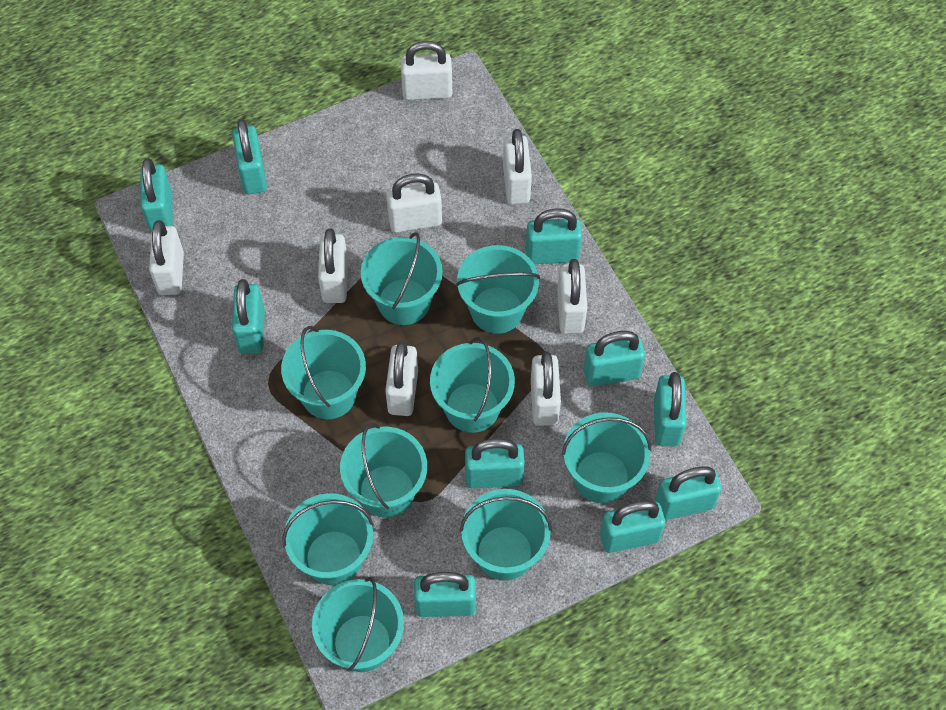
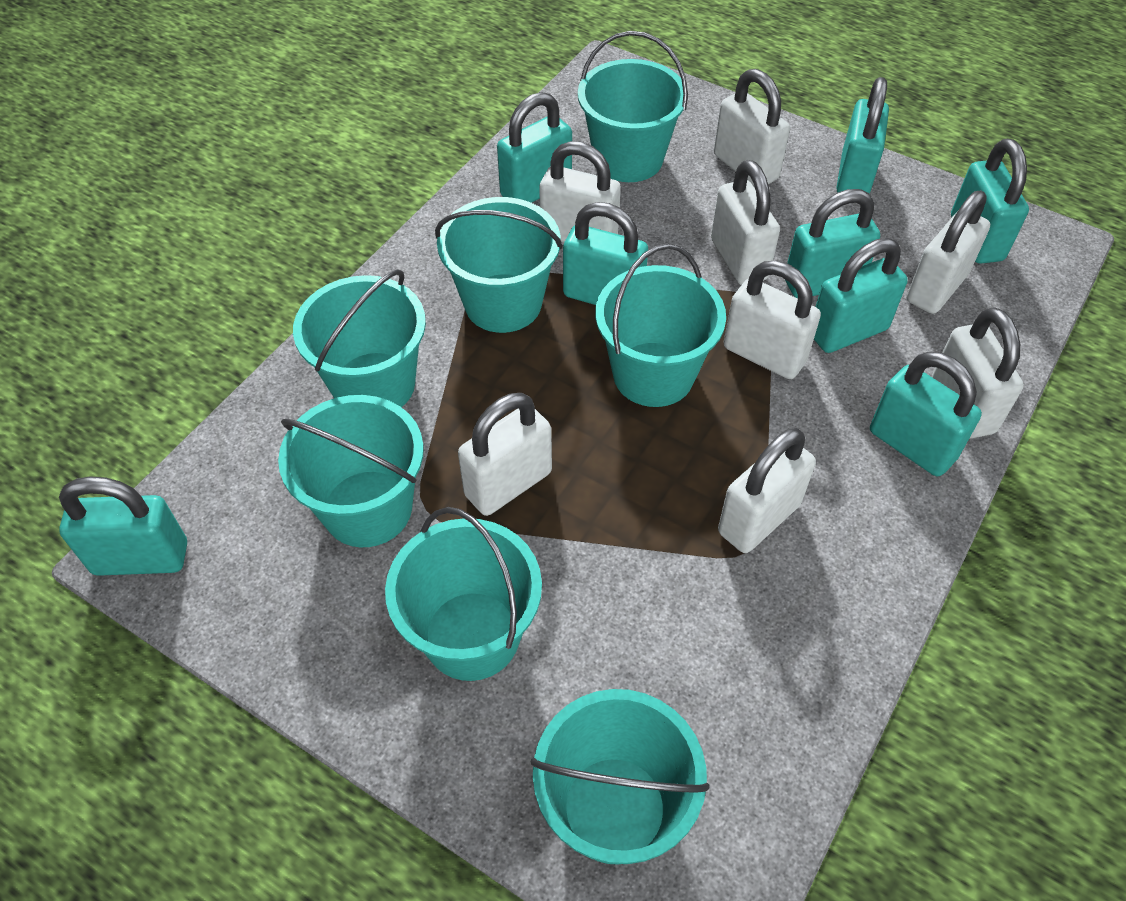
turquoise bucket: [281,326,366,419] [282,493,374,585] [312,577,404,672] [340,423,427,518] [361,232,443,325] [430,337,515,433] [456,245,540,334] [460,489,552,581] [562,412,651,503] = 9 -> [278,395,424,547] [293,269,426,407] [385,507,542,681] [435,197,563,333] [531,689,710,865] [578,31,688,182] [595,244,726,407] = 7
turquoise padlock: [140,158,173,233] [232,119,267,194] [232,279,265,354] [414,572,476,617] [465,439,525,488] [526,208,582,264] [584,331,645,386] [600,501,665,553] [654,372,687,446] [655,466,721,520] = 10 -> [59,476,187,576] [497,92,572,203] [563,202,648,305] [785,189,880,299] [814,238,908,353] [836,77,889,194] [870,352,982,476] [951,139,1029,264] = 8

